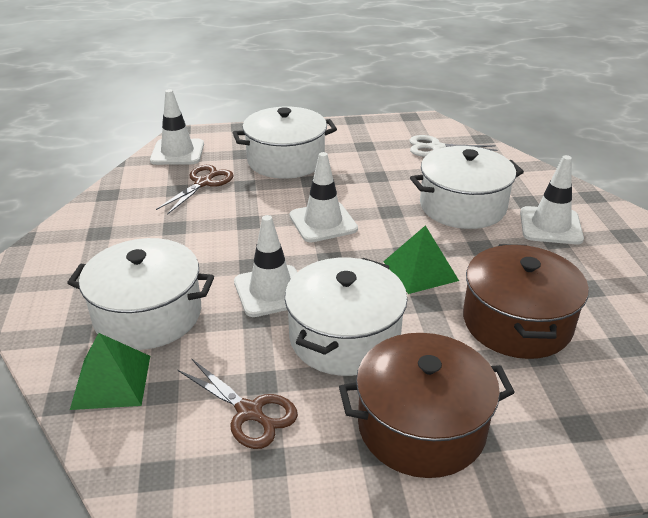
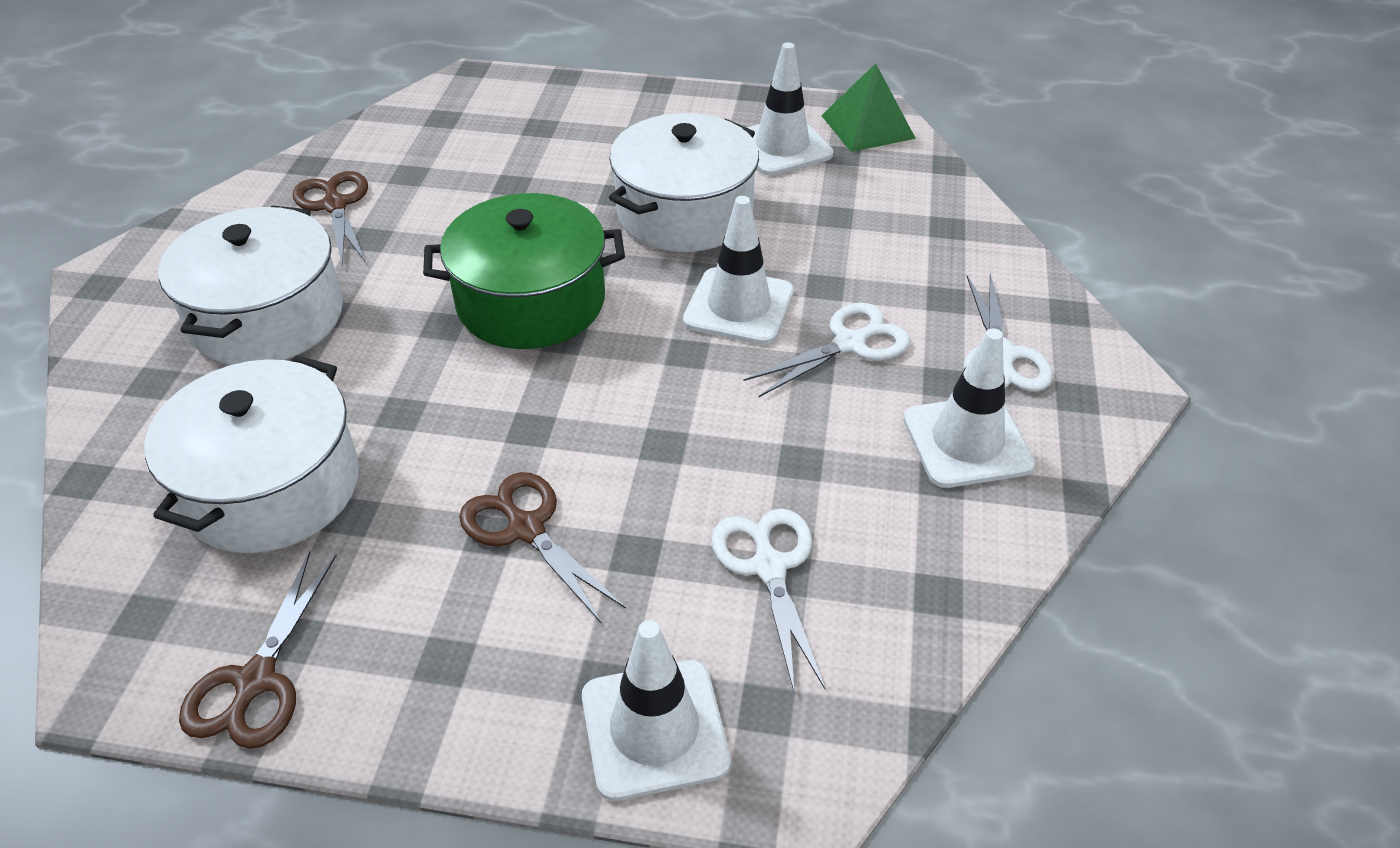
brown pot: [339,333,515,478] [463,244,589,359] = 2 -> none = 0
brown scissors: [156,165,234,215] [177,358,298,449] = 2 -> [179,551,337,749] [293,171,368,266] [459,472,626,624] = 3
green pot: none = 0 -> [423,193,625,349] = 1
green pyramid: [70,333,150,410] [383,225,459,294] = 2 -> [821,63,916,152] = 1
white pot: [67,238,214,350] [233,107,337,179] [285,258,407,376] [410,146,524,229] = 4 -> [145,355,359,553] [158,205,343,365] [609,113,759,252] = 3
white scissors: [410,135,497,157] = 1 -> [711,508,825,691] [744,303,910,398] [964,273,1053,392] = 3

